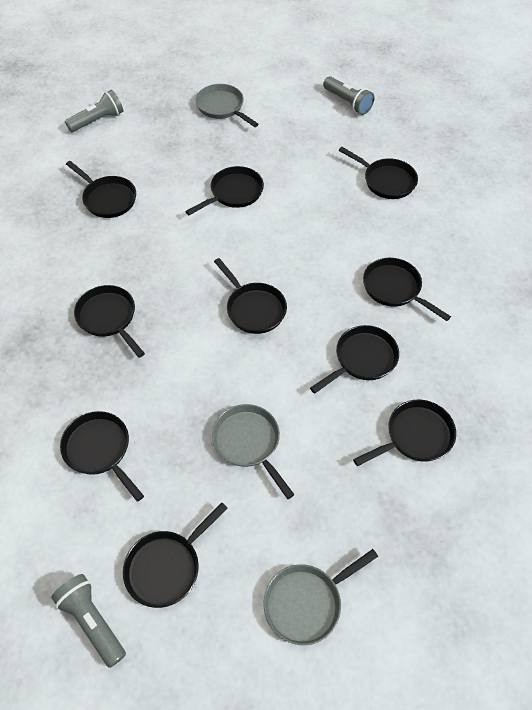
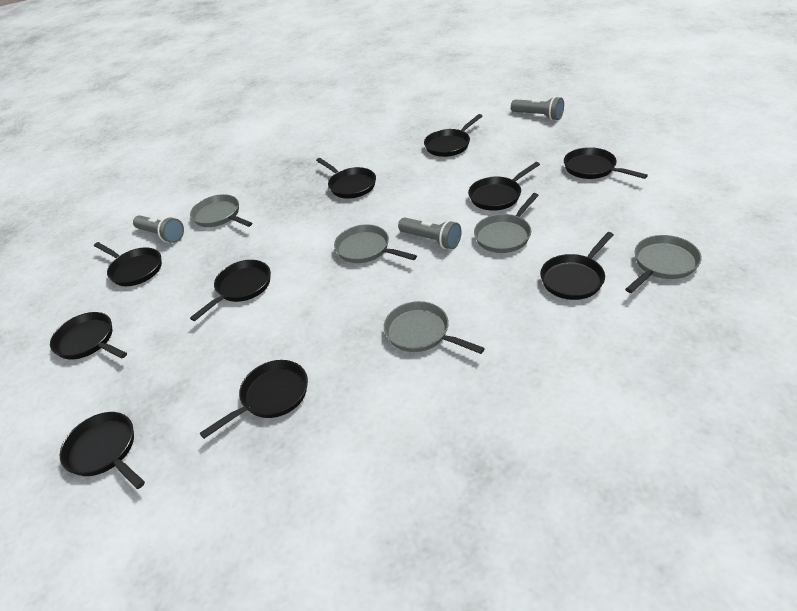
grey pan: [195,84,259,127] [212,404,295,499] [263,549,378,645] = 3 -> [190,194,252,227] [334,225,417,263] [384,301,485,354] [474,193,539,253] [625,235,702,293] = 5

